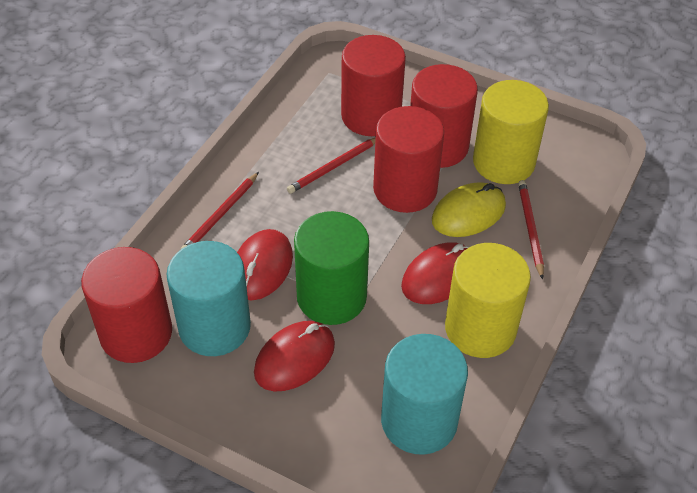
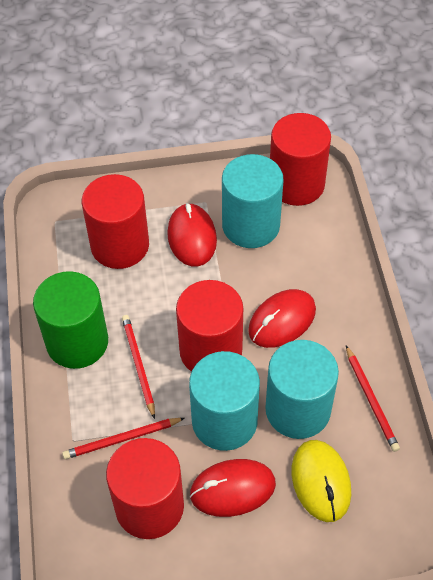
turquoise cylinder: [166,241,251,356] [381,334,468,455] = 2 -> [189,351,260,451] [222,154,284,248] [265,340,339,439] = 3
yellow cylinder: [445,243,531,358] [473,80,549,184] = 2 -> none = 0

